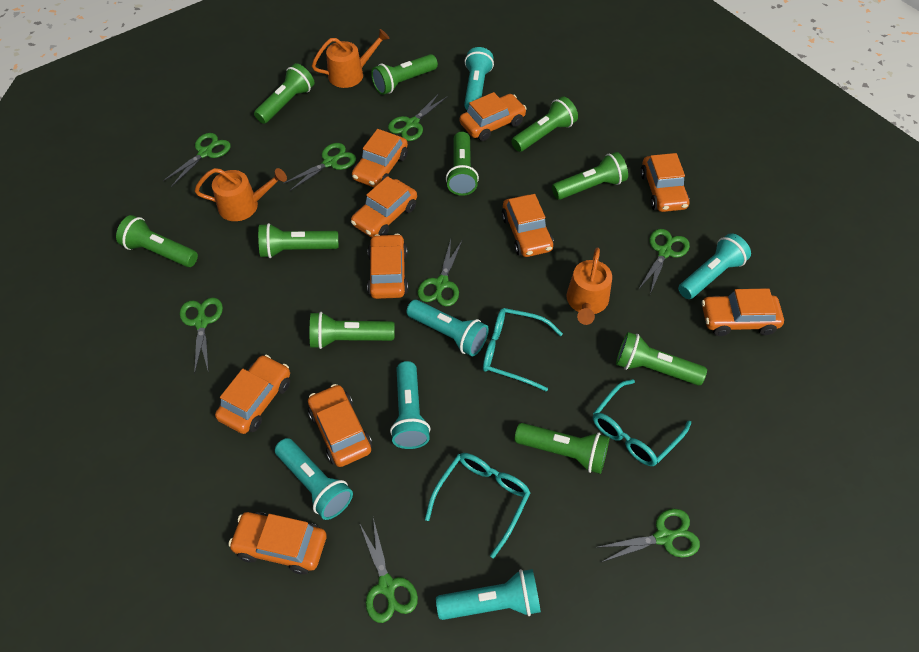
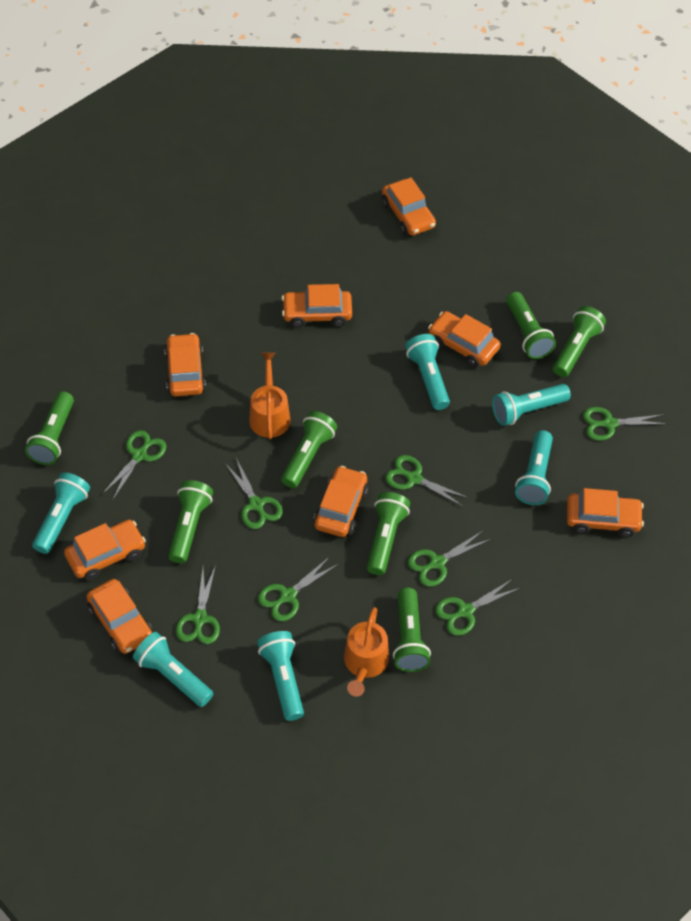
green flashlight: [116,215,198,267] [254,63,314,124] [258,223,339,258] [310,312,395,349] [371,54,438,95] [446,132,479,196] [511,96,578,152] [514,423,609,474] [552,152,628,200] [616,332,707,385] = 10 -> [25,392,74,465] [168,480,213,564] [281,411,337,488] [367,492,410,575] [393,588,431,672] [506,292,556,359] [553,306,606,377] = 7
orange car: [215,355,290,434] [229,512,327,574] [308,384,372,467] [351,176,417,237] [352,129,408,187] [367,234,408,299] [460,92,527,141] [501,194,554,257] [640,153,690,212] [702,288,784,336] = 10 -> [64,520,146,581] [86,579,153,654] [164,333,206,396] [282,284,352,328] [313,466,368,537] [382,178,436,236] [428,311,501,368] [567,488,644,537] = 8
orange watering can: [195,168,287,221] [312,29,390,88] [567,248,612,325] = 3 -> [249,352,291,439] [344,607,389,697] = 2
turquoise glasses: [425,453,531,558] [483,308,563,392] [593,379,691,466] = 3 -> none = 0

